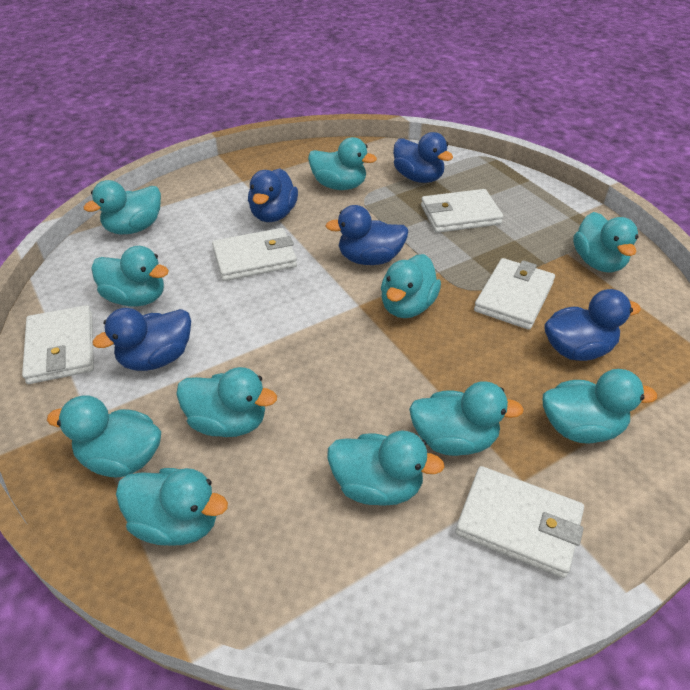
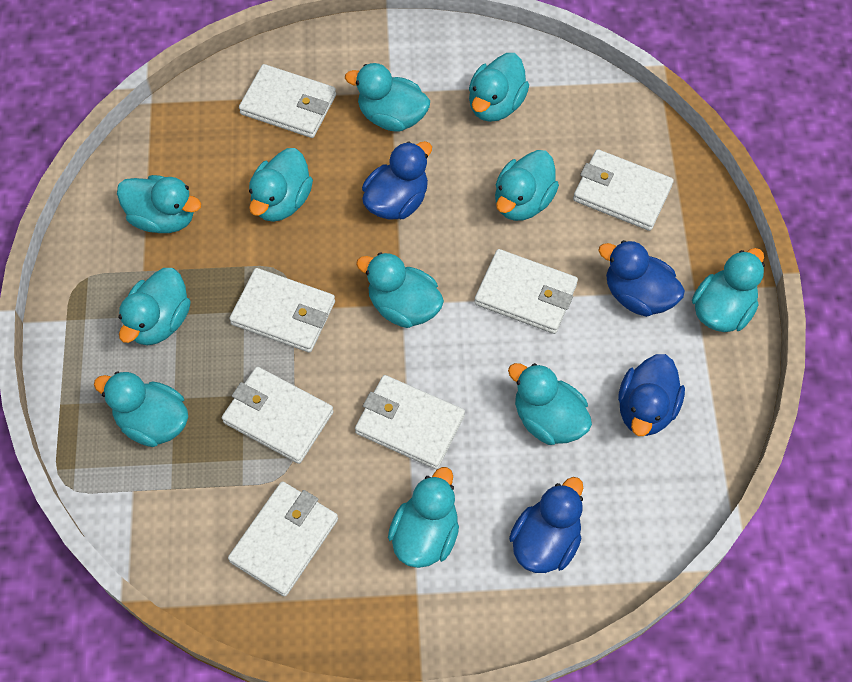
blue duck: [93,308,191,371] [248,168,298,222] [325,205,409,265] [393,132,453,183] [544,289,641,361] = 5 -> [362,141,432,219] [509,477,583,573] [598,240,685,317] [618,354,685,436] = 4
white wallet: [22,305,94,384] [212,228,297,281] [421,189,503,233] [455,466,584,578] [474,258,555,330] = 5 -> [222,366,334,464] [228,481,338,596] [229,268,335,353] [239,64,336,138] [355,375,465,469] [474,249,578,334] [573,149,674,231] = 7

